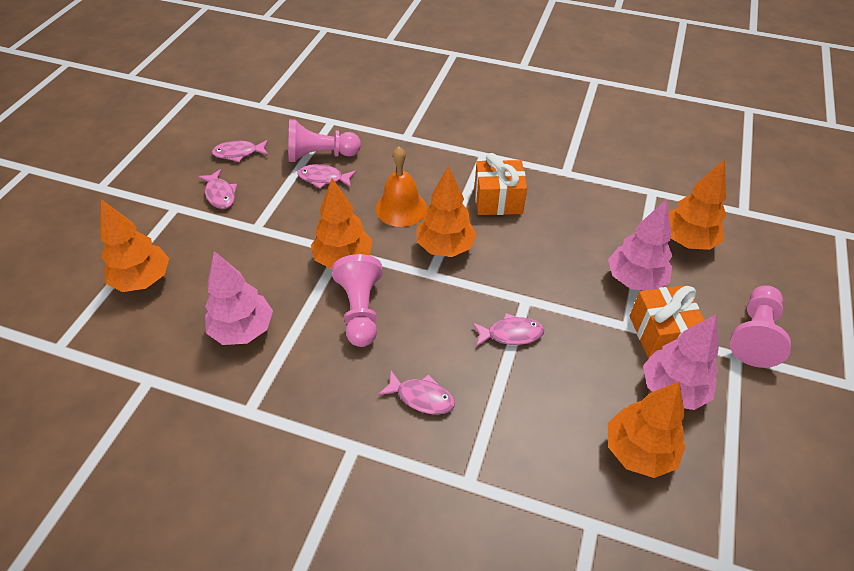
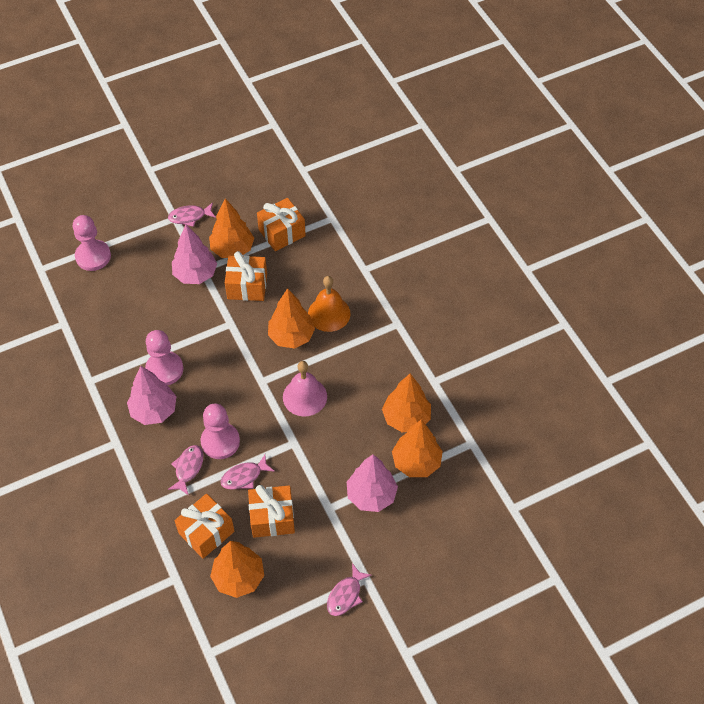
orange gift: [475,153,527,215] [630,285,704,359] = 2 -> [174,494,234,559] [225,251,267,301] [248,485,295,538] [257,198,306,251] = 4
pink bell: none = 0 -> [283,361,327,416] = 1
pink fish: [198,169,237,209] [212,140,268,162] [298,164,356,189] [378,371,455,415] [473,313,544,347] = 5 -> [168,203,216,227] [168,445,203,495] [220,455,275,489] [327,563,371,616] = 4

